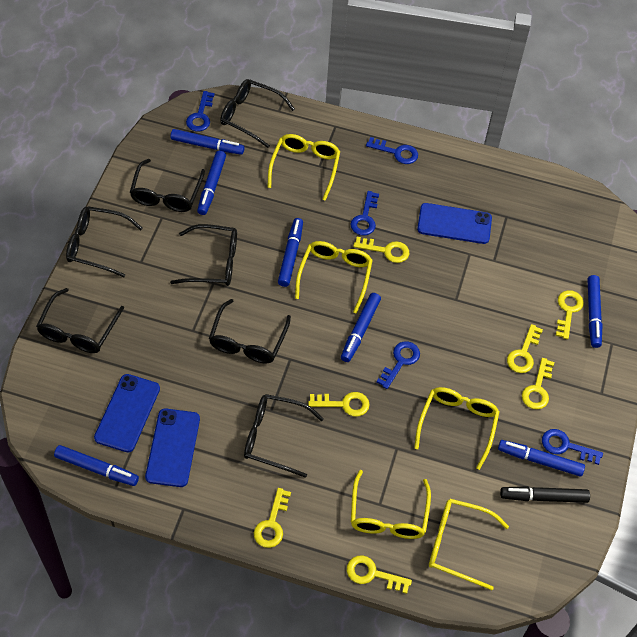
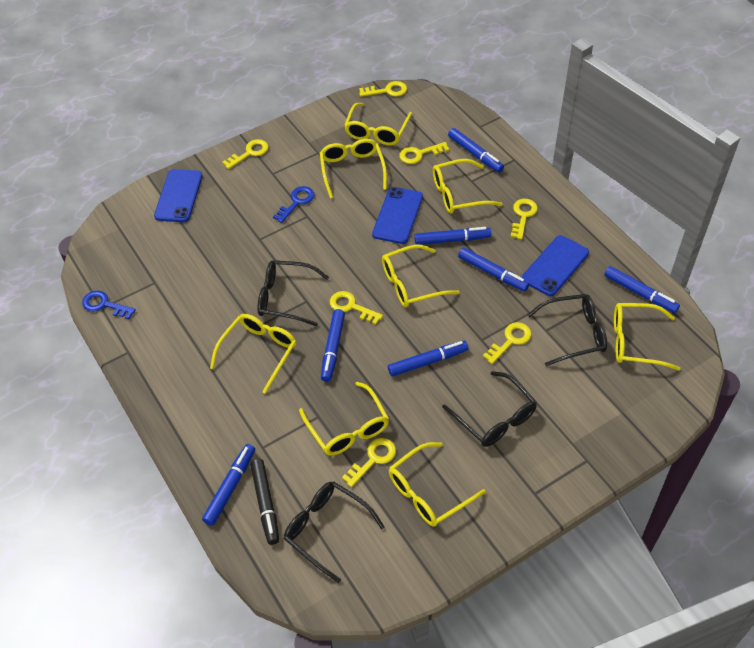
black glasses: [36,288,124,353] [66,206,143,277] [130,159,205,212] [170,224,237,286] [209,299,291,364] [220,79,295,148] [244,394,324,478] = 7 -> [258,260,329,326] [284,481,385,583] [442,371,537,447] [527,294,607,366] = 4
blue key: [186,91,215,131] [350,191,379,236] [366,137,418,164] [376,341,420,389] [542,429,603,465] = 5 -> [82,291,136,319] [273,186,315,223] = 2
yellow glasses: [267,134,340,201] [295,241,373,314] [351,470,431,539] [414,387,500,470] [429,499,509,590] = 5 -> [210,314,296,394] [299,382,389,455] [320,139,387,198] [344,103,412,146] [382,245,459,307] [389,442,486,527] [433,159,502,214] [614,303,680,371] = 8

